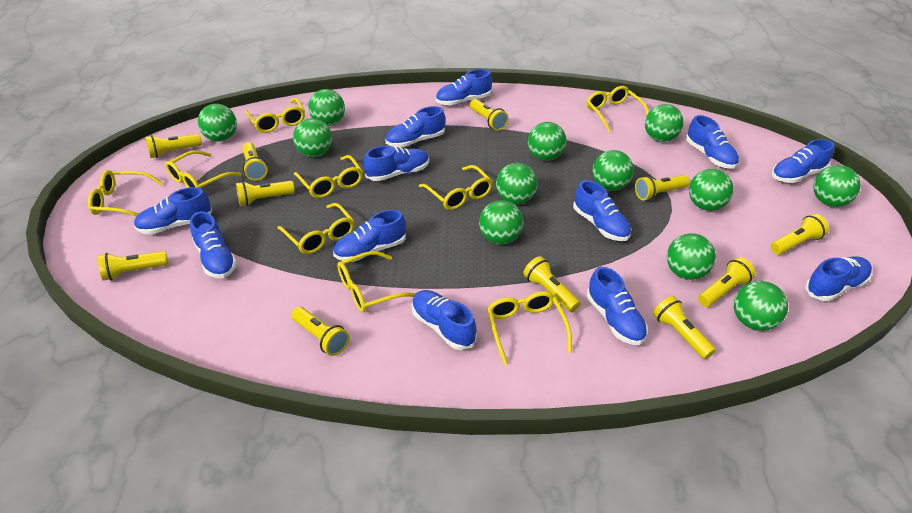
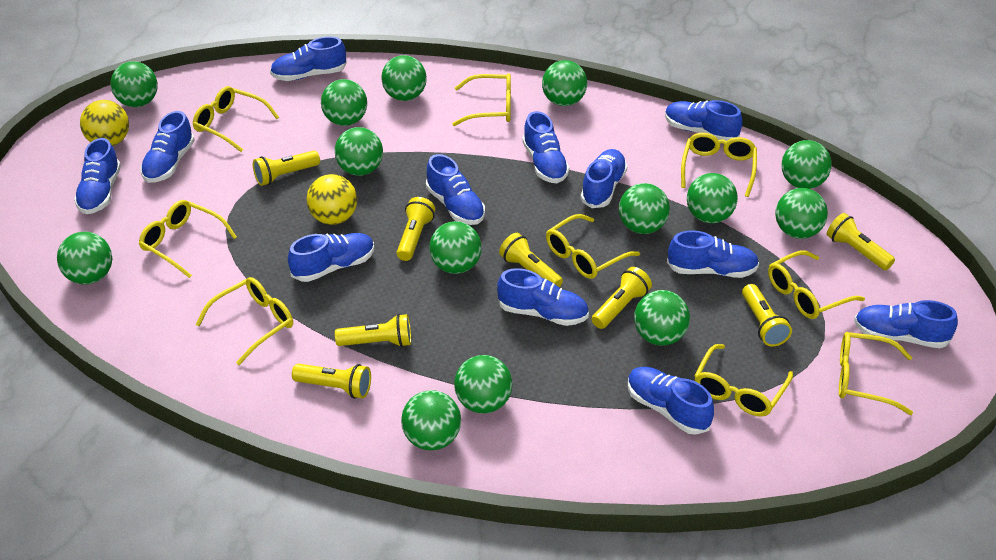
green ball: [198,104,237,142] [293,118,332,157] [308,89,345,126] [479,200,523,244] [496,163,538,204] [528,122,566,161] [592,150,634,191] [645,104,684,142] [667,233,716,280] [689,169,734,211] [734,281,788,331] [813,165,861,207] = 12 -> [57,232,112,285] [111,61,158,107] [321,79,367,126] [335,127,383,176] [381,55,427,101] [401,390,461,450] [429,221,482,274] [454,355,512,413] [542,60,587,106] [619,183,670,234] [634,290,690,346] [687,173,738,223] [775,188,828,239] [781,140,832,189] = 14
yellow ball: none = 0 -> [80,100,129,146] [306,174,357,225] = 2
yellow flashlight: [98,251,168,281] [145,134,202,158] [236,181,295,206] [242,142,268,181] [291,307,349,356] [470,99,508,131] [523,256,580,312] [635,175,690,201] [653,296,716,359] [698,257,755,307] [771,214,829,255] = 11 -> [253,151,320,186] [292,364,371,399] [335,314,411,347] [397,197,435,261] [499,233,563,287] [592,267,652,329] [742,284,792,347] [827,213,895,270] = 8

